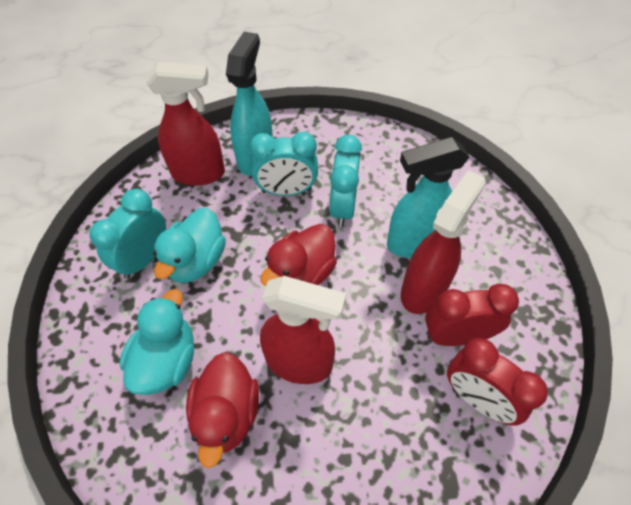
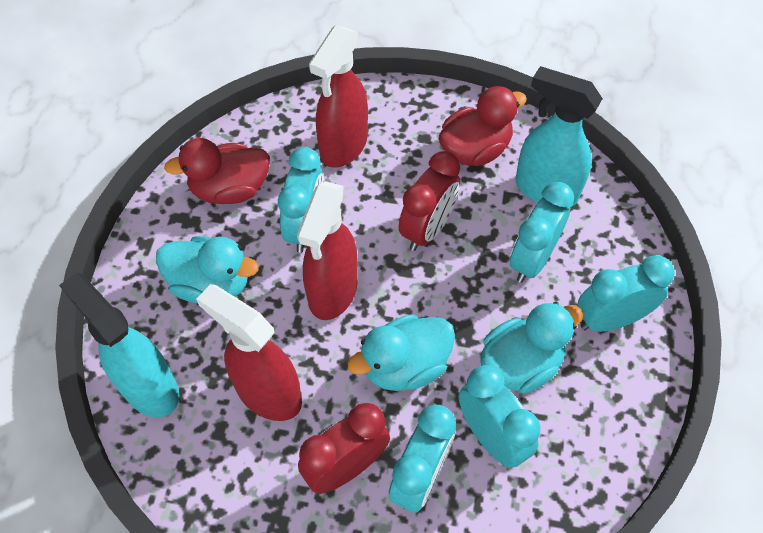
turquoise clock: [89,189,166,279] [249,132,318,196] [329,135,362,227] = 3 -> [278,147,324,253] [389,405,456,512] [458,365,540,468] [510,182,574,283] [578,255,675,332] = 5
turquoise duck: [119,289,194,395] [153,208,226,283] = 2 -> [156,236,259,303] [348,314,455,391] [480,302,584,394] = 3

